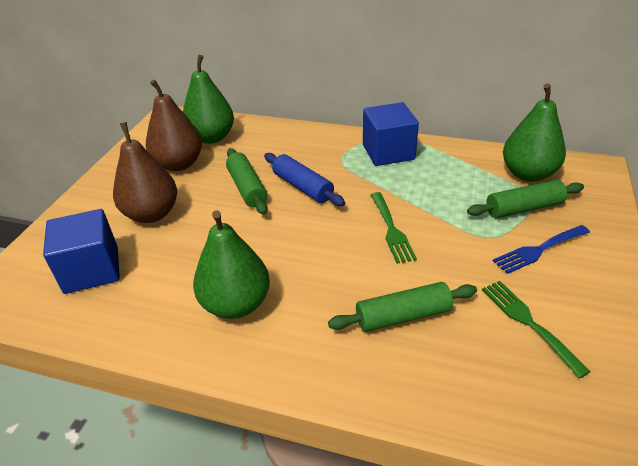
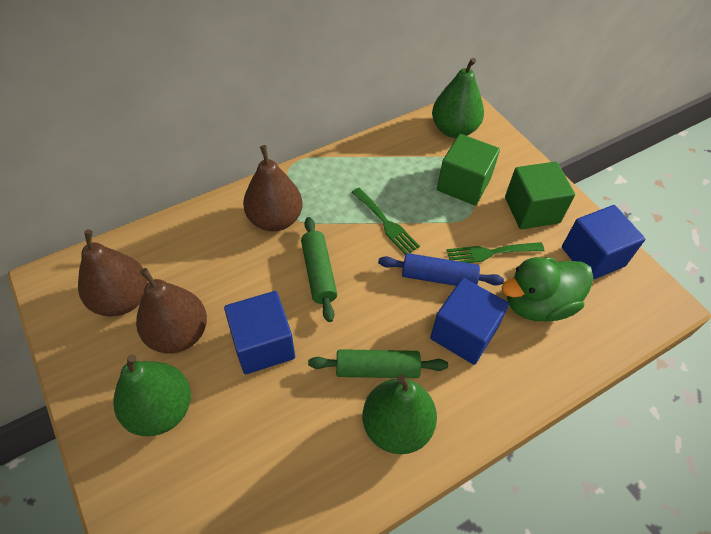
blue cube: [43,209,120,294] [363,102,419,166] = 2 -> [224,291,295,374] [430,278,509,365] [562,205,645,280] = 3
blue fork: [493,225,590,274] = 1 -> none = 0
brown pear: [113,122,177,223] [146,80,202,171] = 2 -> [78,230,148,317] [136,268,207,354] [243,145,303,231] = 3
green cube: none = 0 -> [437,134,500,206] [505,161,575,229] = 2
green duck: none = 0 -> [502,257,594,321] = 1
green rolling pin: [226,148,268,215] [328,282,477,332] [467,180,584,218] = 3 -> [301,217,337,322] [308,349,448,378] = 2

